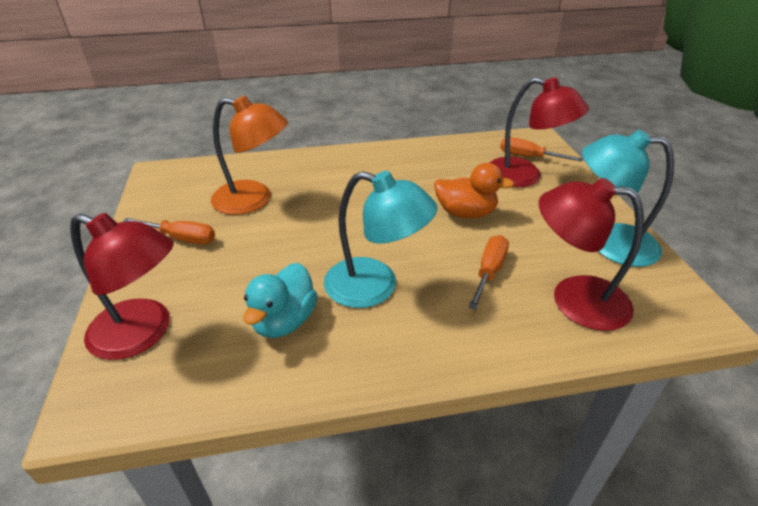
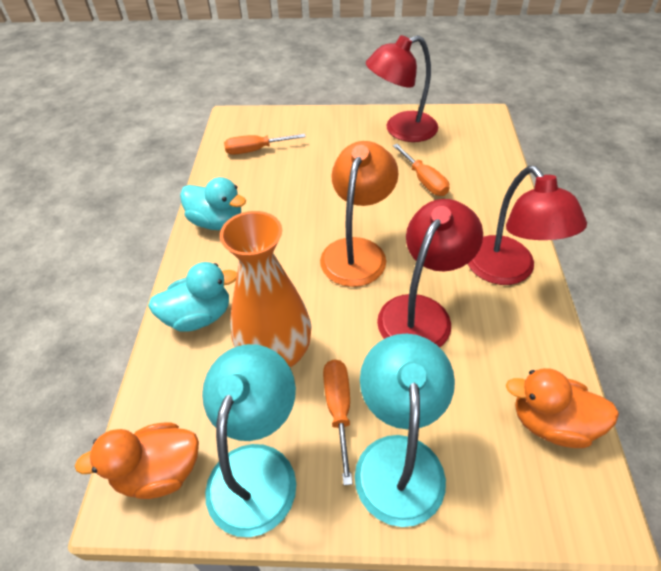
orange duck: [434,163,514,219] = 1 -> [75,422,199,499] [506,368,619,448] = 2
orange vase: none = 0 -> [220,211,311,368] = 1
turquoise duck: [243,263,317,338] = 1 -> [148,262,237,332] [180,177,246,230] = 2

